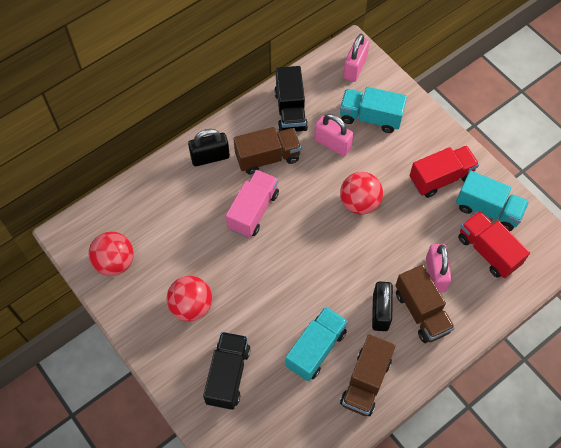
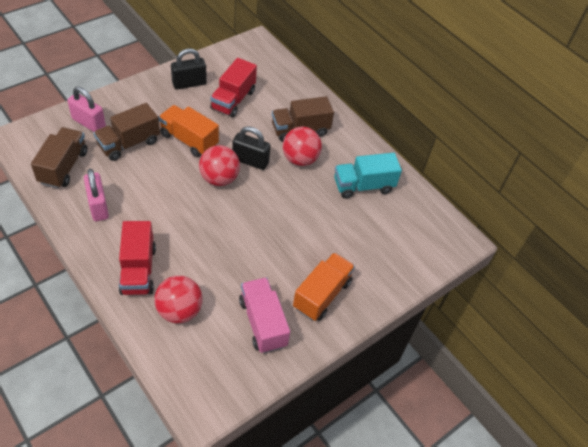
black truck: [203,332,251,410] [274,66,308,132] = 2 -> none = 0
orange truck: none = 0 -> [158,105,219,157] [293,252,355,321] = 2
pink padlock: [314,114,354,156] [343,34,370,82] [426,244,452,293] = 3 -> [67,87,106,132] [84,169,109,221] = 2
turquoise truck: [286,306,348,381] [340,87,407,133] [456,170,529,231] = 3 -> [334,153,402,199] = 1

